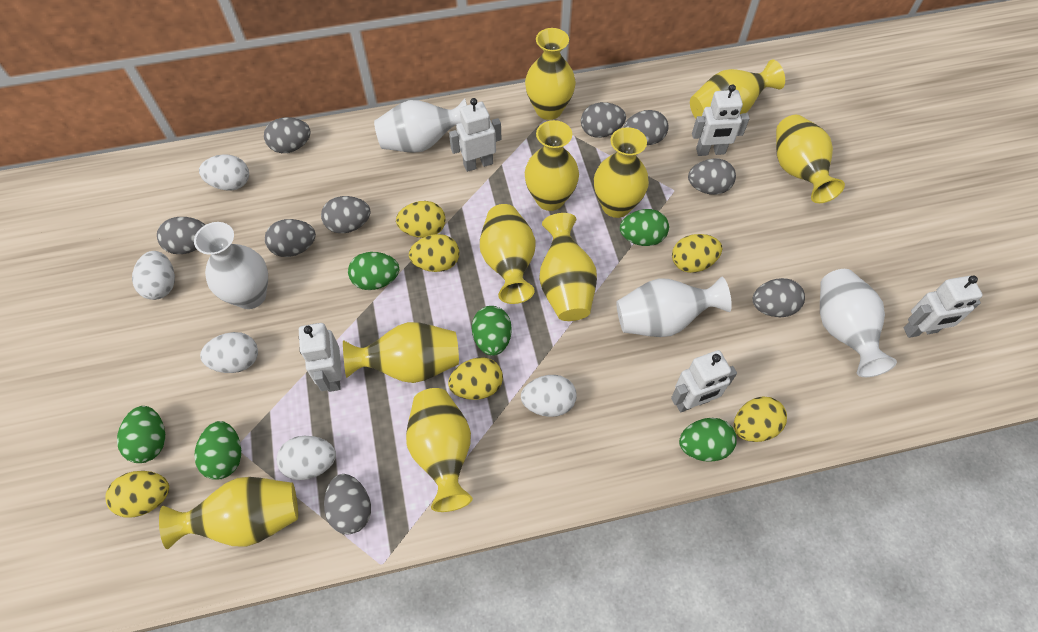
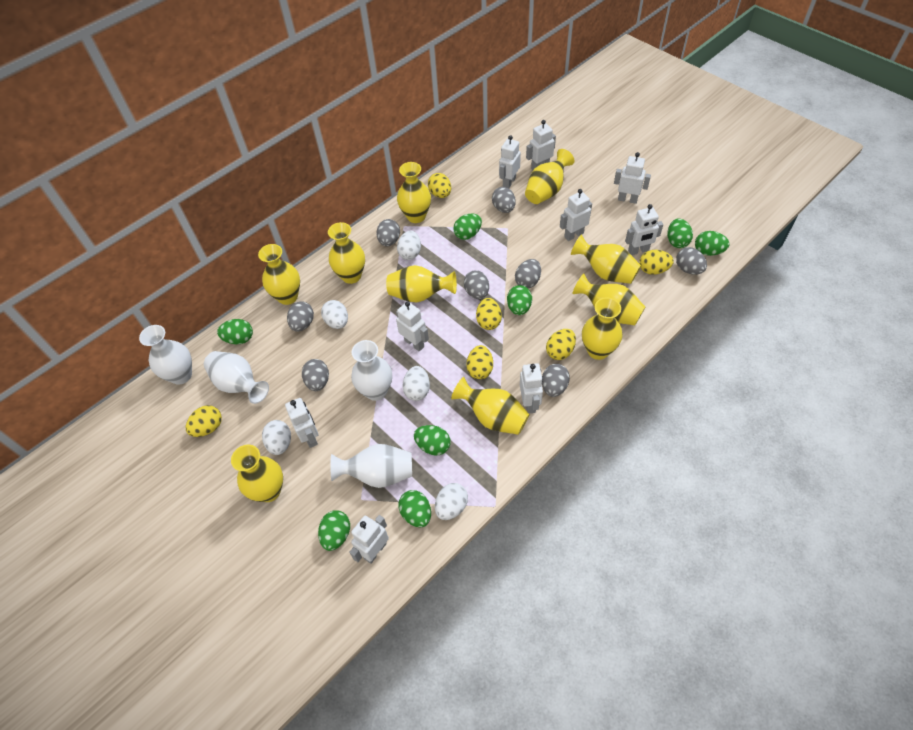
green egg: [117,406,165,463] [194,421,241,480] [348,252,399,290] [472,306,512,356] [620,209,669,246] [679,418,737,462] = 6 -> [217,319,253,344] [318,510,350,551] [398,490,431,528] [414,425,451,456] [453,214,482,240] [507,285,532,315] [667,218,693,248] [695,231,729,256] = 8
grey egg: [157,217,205,254] [264,117,311,153] [265,219,316,257] [321,196,371,233] [324,474,371,535] [581,102,626,138] [623,110,669,145] [688,159,736,195] [752,278,805,317] = 9 -> [287,302,314,332] [302,359,329,391] [377,219,400,246] [464,270,489,299] [492,187,516,213] [515,259,541,288] [542,364,570,397] [676,247,707,275] = 8
white robot: [299,323,342,392] [449,98,501,172] [671,350,737,412] [692,84,750,156] [904,276,983,338] = 5 -> [285,398,318,448] [349,515,389,564] [396,301,429,351] [499,135,521,188] [520,363,543,413] [526,120,556,170] [560,189,592,241] [614,152,651,204] [625,204,663,255] = 9

